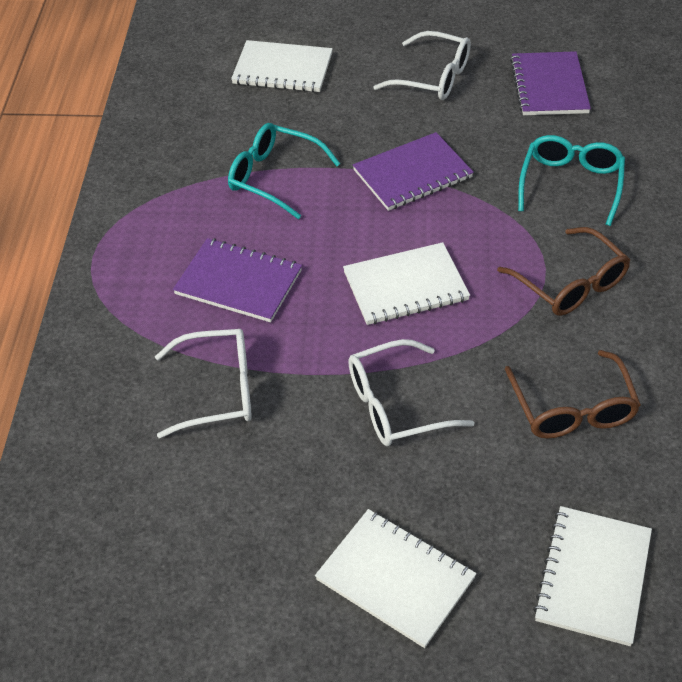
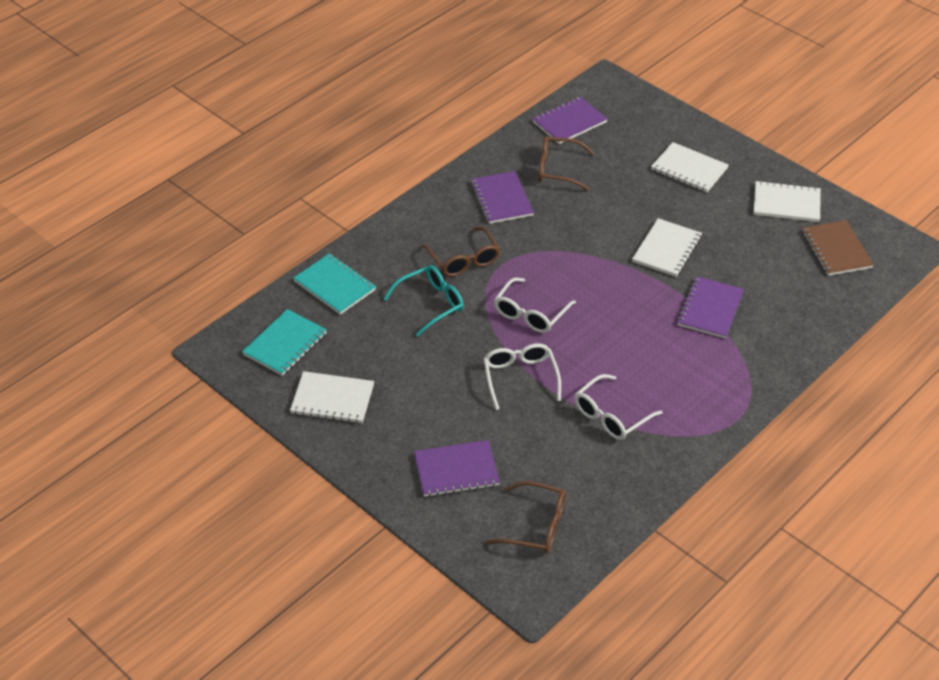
brown glasses: [497,227,630,316] [505,350,641,439] = 2 -> [422,227,500,277] [486,481,566,553] [538,136,595,191] = 3
brown notebook: none = 0 -> [803,220,874,276] = 1
purple notebook: [173,238,302,322] [353,132,474,211] [510,51,591,115] = 3 -> [414,440,500,497] [471,171,534,224] [532,96,608,144] [677,276,744,339] = 4
turquoise glasses: [228,123,340,219] [518,135,625,226] = 2 -> [384,265,464,337] = 1
turquoise notebook: none = 0 -> [242,309,327,376] [293,253,376,315] = 2

